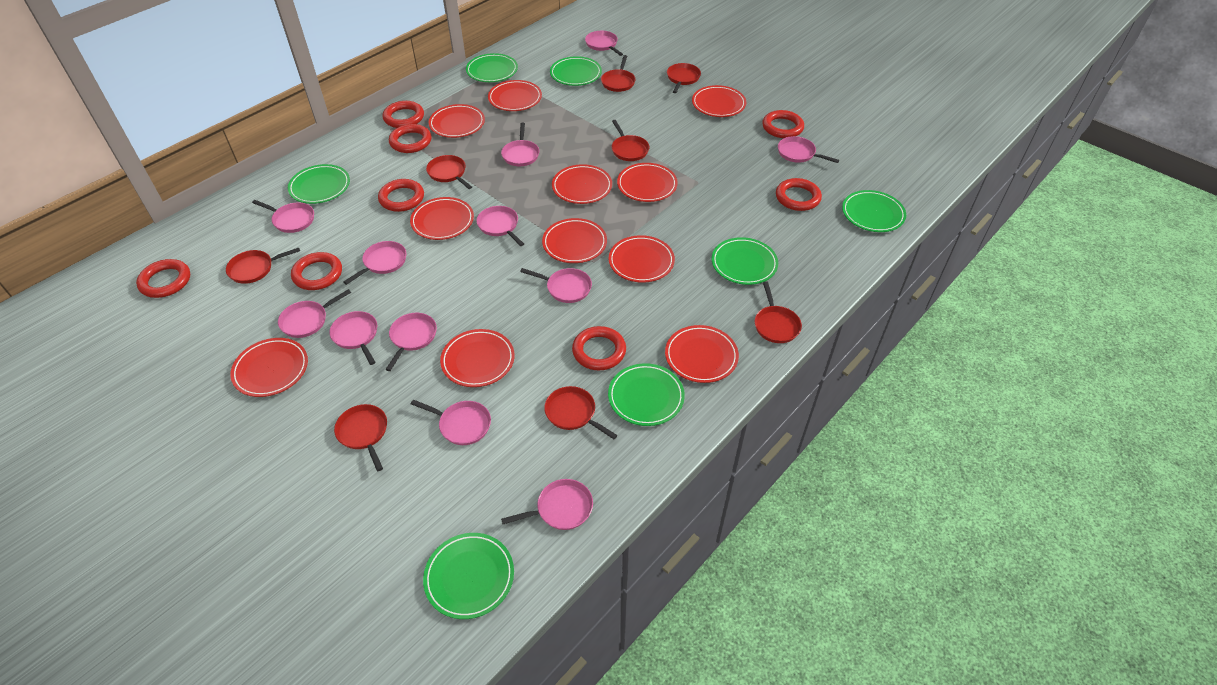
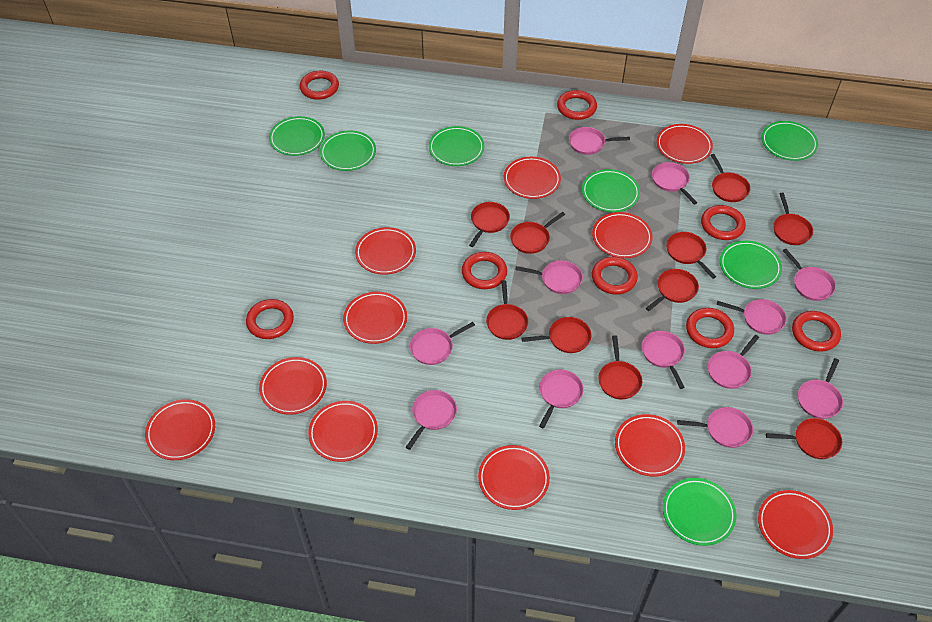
red pan: [226,248,300,284] [334,404,387,471] [426,155,472,189] [544,386,617,439] [601,55,636,92] [612,120,649,161] [667,63,701,93] [755,281,802,343] = 8 -> [469,202,510,247] [486,280,528,340] [510,212,565,254] [522,317,592,353] [598,335,642,399] [646,269,699,311] [666,232,716,279] [711,154,750,202] [766,418,842,459] [773,193,813,245] = 10

